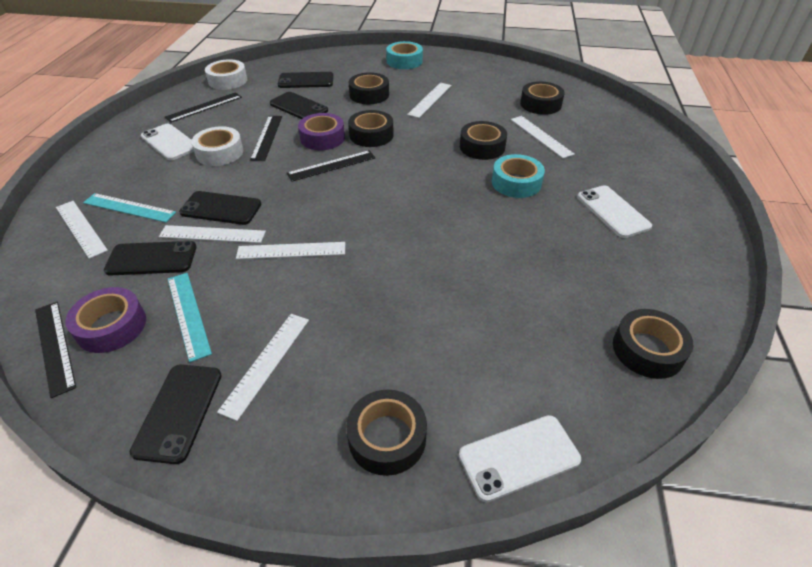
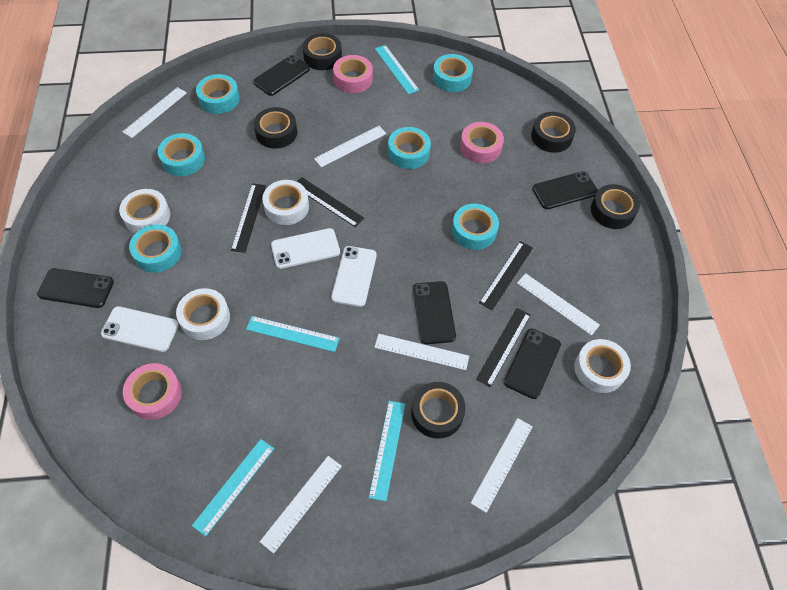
black tape: [346,390,427,476] [348,110,394,147] [349,72,389,104] [460,121,507,160] [520,81,565,115] [613,309,694,379] = 6 -> [254,107,297,149] [303,33,342,70] [411,382,466,439] [531,112,576,153] [591,184,640,229] = 5
pink tape: none = 0 -> [123,363,182,420] [333,55,373,93] [460,122,504,163] = 3
purple tape: [65,287,146,353] [298,113,345,150] = 2 -> none = 0
turquoise ruler: [83,193,176,222] [168,273,212,362] = 2 -> [192,439,274,536] [246,316,340,352] [369,401,405,501] [375,45,419,94] = 4
turquoise tape: [386,41,423,69] [492,154,545,198] = 2 -> [129,224,182,273] [158,133,205,176] [196,74,240,114] [388,127,431,169] [433,54,473,92] [452,204,499,250] = 6
white tape: [191,126,243,166] [205,59,247,90] = 2 -> [119,189,170,233] [176,288,230,340] [262,180,309,225] [574,339,631,393] = 4

